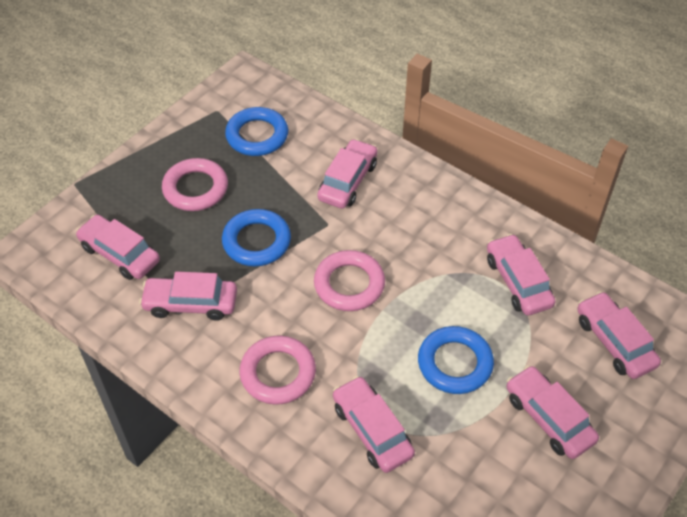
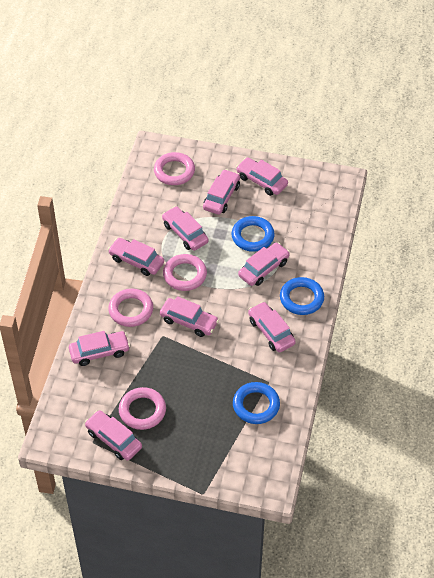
pink car: [76,215,160,280] [139,272,237,321] [317,139,377,209] [333,376,415,473] [487,234,556,315] [506,365,599,459] [577,291,661,379] = 7 -> [69,331,130,366] [85,410,142,461] [108,238,164,276] [160,296,219,337] [162,206,209,251] [203,169,240,215] [236,157,288,196] [238,242,290,286] [248,302,296,352] = 9
pink ring: [162,158,228,211] [239,336,316,405] [314,250,385,311] = 3 -> [108,289,153,327] [119,387,166,430] [154,152,195,185] [163,254,207,291] = 4

